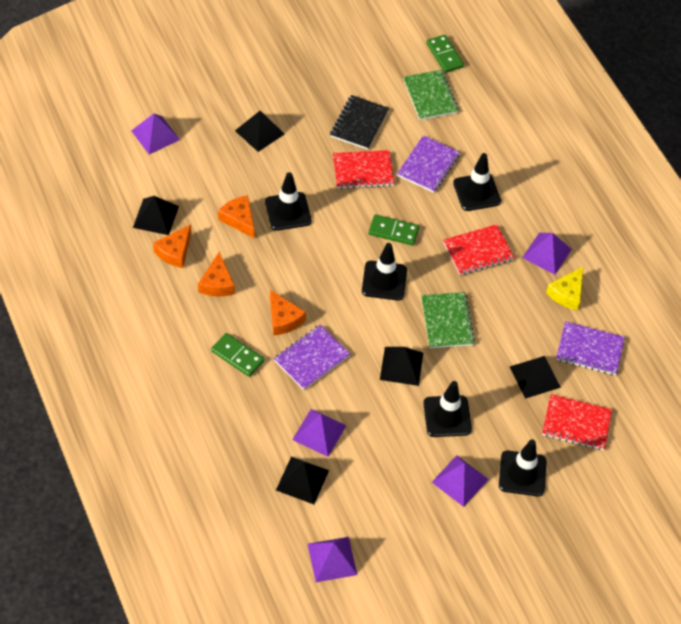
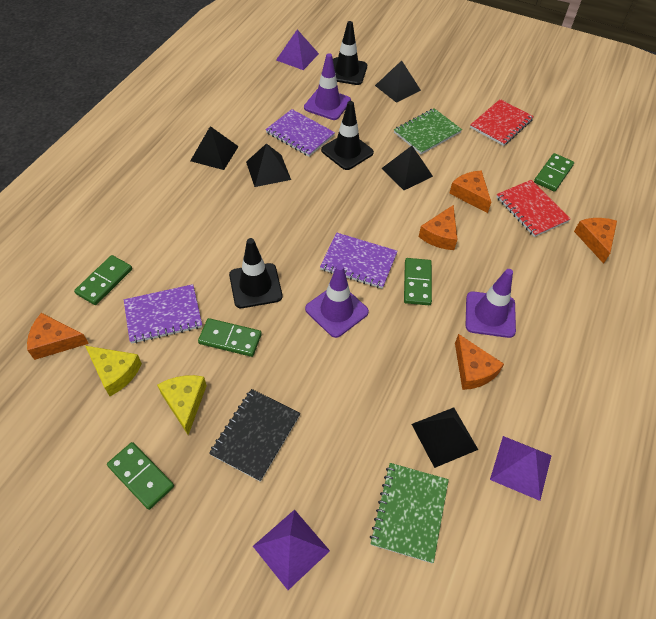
black traffic cone: [265,172,312,231] [362,243,407,300] [423,381,472,437] [453,153,501,211] [499,439,547,496] = 5 -> [229,238,282,308] [321,101,374,170] [333,21,367,85] = 3
green domino: [211,333,264,377] [368,214,419,246] [426,35,464,73] = 3 -> [74,255,132,305] [107,442,174,510] [198,318,262,357] [404,258,432,305] [534,153,574,192] = 5
orange cheese: [153,224,191,268] [198,252,235,296] [218,195,254,238] [270,290,306,335] = 4 -> [27,313,89,360] [419,205,458,250] [449,170,491,213] [455,334,504,390] [574,218,617,264] = 5
purple pyramid: [131,113,180,154] [292,409,347,457] [308,537,357,582] [432,455,489,507] [522,233,572,275] = 5 -> [253,509,330,590] [276,30,319,70] [490,436,552,501] = 3
purple traffic cone: none = 0 -> [304,53,351,120] [305,264,369,338] [466,269,516,338] = 3
red notebook: [333,150,394,189] [443,224,515,275] [542,394,612,450] = 3 -> [470,99,534,146] [496,180,571,237] = 2
yellow cheese: [546,267,583,310] = 1 -> [85,346,142,396] [157,375,207,435] = 2

